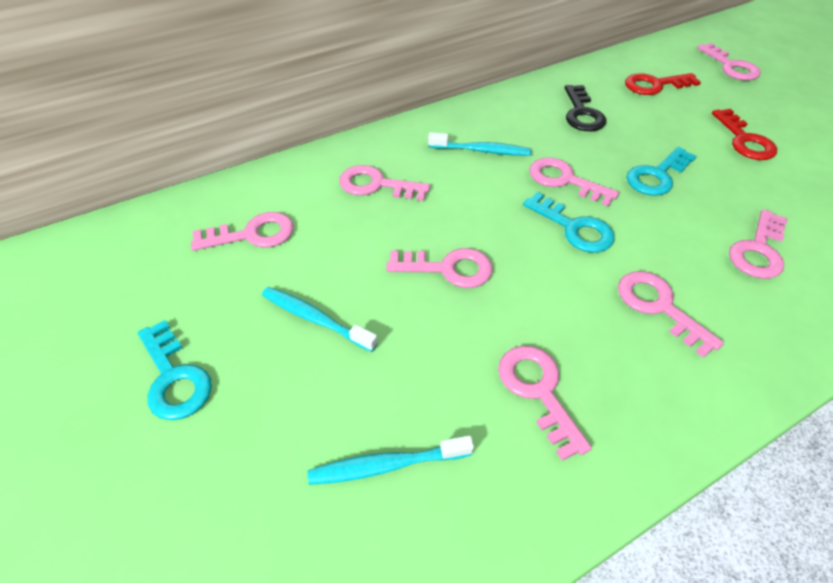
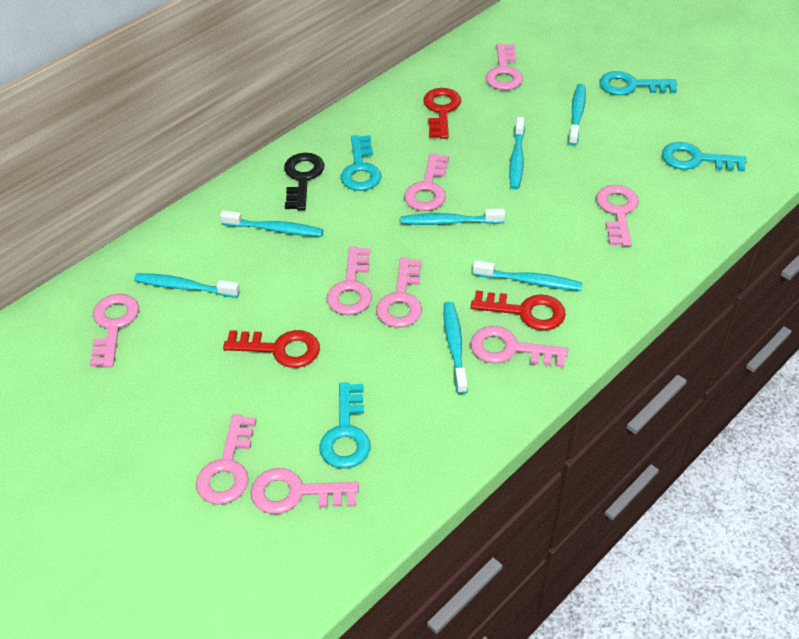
pink key: [191,212,294,251] [339,165,430,201] [386,248,493,288] [498,346,592,461] [529,157,619,207] [618,271,724,358] [697,43,761,80] [729,209,788,279] = 8 -> [89,294,139,368] [196,414,257,505] [250,468,359,514] [327,246,372,315] [376,258,422,328] [404,153,449,211] [470,326,568,368] [486,43,523,90] [596,185,639,247] = 9
red key: [625,73,701,95] [712,109,777,160] = 2 -> [223,330,320,368] [423,88,461,139] [471,290,566,331] = 3
turquoise key: [138,320,212,420] [523,192,615,253] [626,147,697,196] = 3 -> [320,382,371,469] [341,135,381,191] [599,71,677,95] [662,142,747,172] = 4
turquoise toothbrush: [262,287,378,352] [308,435,474,485] [428,132,531,156] = 3 -> [134,273,240,298] [220,211,323,237] [401,209,505,225] [444,302,468,394] [473,260,583,291] [509,117,525,189] [568,84,586,146] = 7

